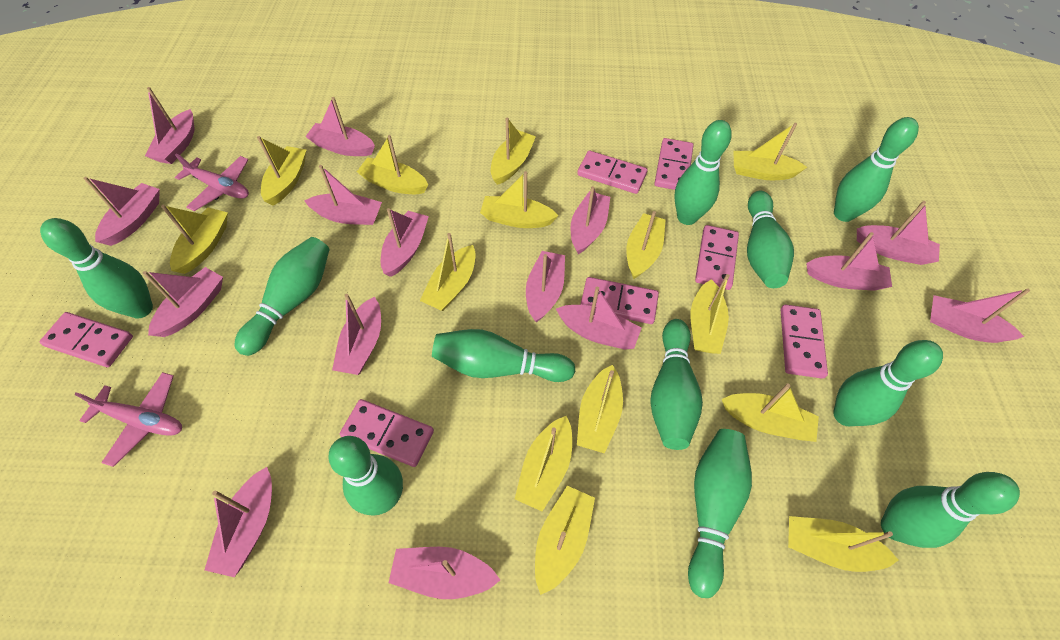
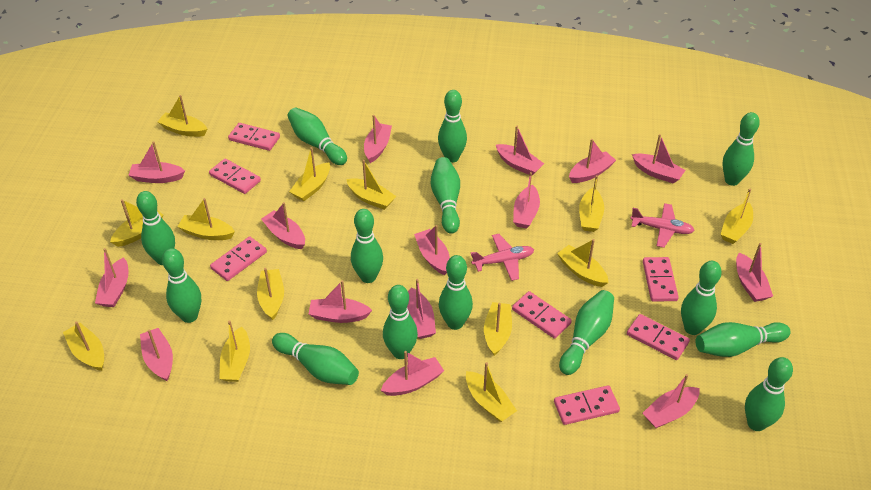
green bowling pin: [40,218,153,319] [235,237,330,356] [328,436,403,516] [432,329,575,382] [650,319,703,450] [674,120,732,225] [688,429,752,598] [747,191,794,288] [833,340,943,426] [834,117,919,222] [881,472,1020,548] = 11 -> [136,191,175,265] [162,248,201,323] [272,333,359,385] [288,107,347,165] [351,209,383,283] [383,285,418,359] [431,157,460,234] [438,90,467,163] [439,255,473,330] [559,290,614,375] [681,261,722,335] [695,322,790,357] [722,112,760,186] [745,357,793,431] = 14
yellow boat: [161,205,228,274] [257,136,306,206] [357,135,428,194] [420,233,476,311] [480,171,558,228] [491,117,536,185] [515,416,572,511] [535,486,595,595] [577,365,623,454] [626,211,666,279] [691,274,730,354] [722,383,819,442] [734,123,807,180] [788,516,898,572] = 14 -> [63,321,104,371] [110,199,163,247] [157,95,207,137] [177,198,235,240] [219,320,250,382] [257,268,284,320] [289,147,330,201] [346,160,396,210] [466,362,517,422] [484,302,512,356] [557,239,609,287] [579,175,604,232] [720,189,753,244] = 13

